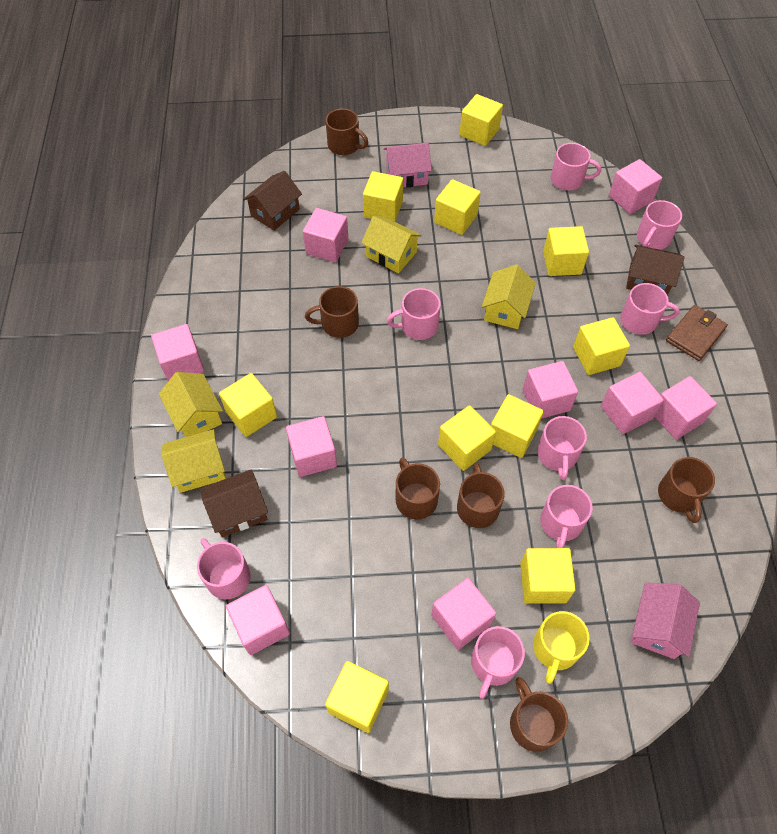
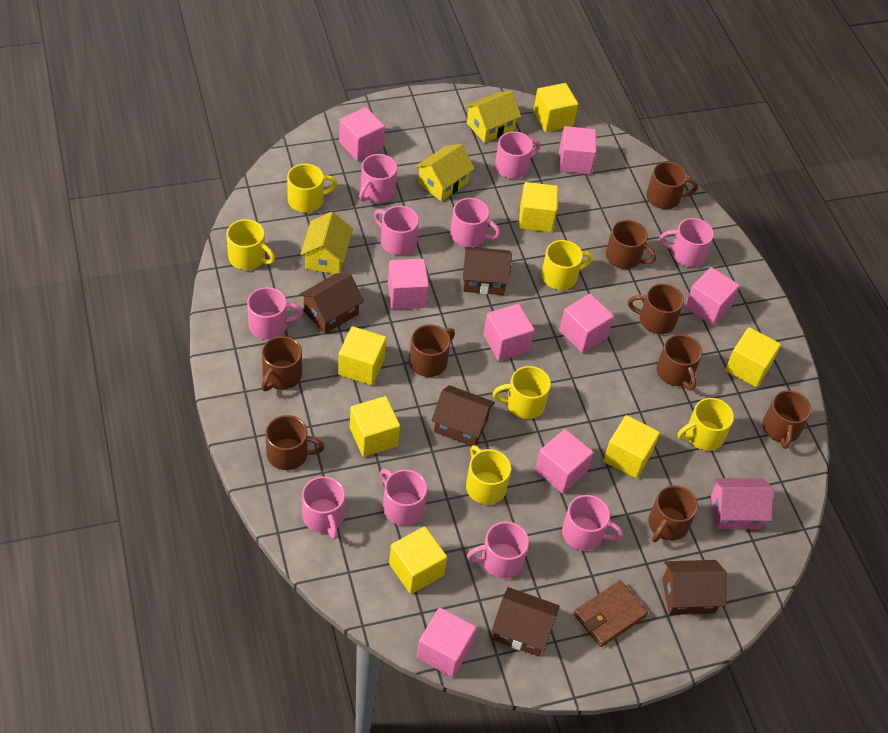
brown house: [200,469,268,537] [243,171,302,231] [626,245,685,296] = 3 -> [299,273,364,334] [432,385,495,446] [463,247,512,295] [492,587,559,657] [662,560,727,615] = 5
brown mug: [305,286,359,338] [326,109,368,155] [395,458,440,519] [457,463,505,528] [510,677,568,752] [658,457,715,523] = 6 -> [261,336,302,391] [265,415,325,470] [409,324,455,377] [606,220,656,269] [628,284,684,334] [646,162,698,209] [649,485,698,542] [656,334,702,391] [762,390,812,449] = 9
pink cube: [151,324,204,381] [226,585,290,655] [286,416,337,477] [303,208,348,262] [431,578,496,650] [523,361,578,419] [601,372,664,434] [609,159,662,214] [655,376,717,440] = 9 -> [339,107,385,161] [388,259,429,309] [417,608,476,678] [483,304,535,361] [535,429,593,494] [559,126,596,175] [559,294,614,353] [685,267,740,326] = 8
pink house: [384,142,432,188] [631,582,700,659] = 2 -> [711,478,774,529] = 1
pink mug: [197,538,251,600] [387,288,441,340] [471,626,525,699] [537,416,587,480] [540,485,592,548] [551,143,601,190] [620,283,680,335] [637,200,682,250] = 8 -> [247,287,303,340] [302,476,345,540] [359,154,397,202] [374,206,419,255] [380,469,427,526] [450,198,501,247] [467,521,529,578] [495,131,540,179] [562,495,623,551] [660,218,714,267] = 10
yellow cube: [219,373,277,437] [325,661,389,733] [363,171,403,222] [434,179,481,235] [438,405,496,471] [460,94,503,146] [491,394,544,458] [520,548,576,604] [543,226,589,276] [573,317,630,375] = 10 -> [338,326,386,385] [350,396,400,457] [389,526,447,594] [519,182,558,232] [533,83,578,132] [603,415,660,479] [725,327,781,387] = 7
yellow house: [159,372,223,437] [161,429,226,493] [361,216,422,273] [482,264,536,329] = 4 -> [300,212,353,274] [415,144,475,201] [465,91,521,143] = 3
yellow mug: [533,611,590,684] = 1 -> [227,219,275,270] [287,164,337,213] [466,445,511,505] [493,366,551,419] [541,240,593,290] [678,398,734,451] = 6

